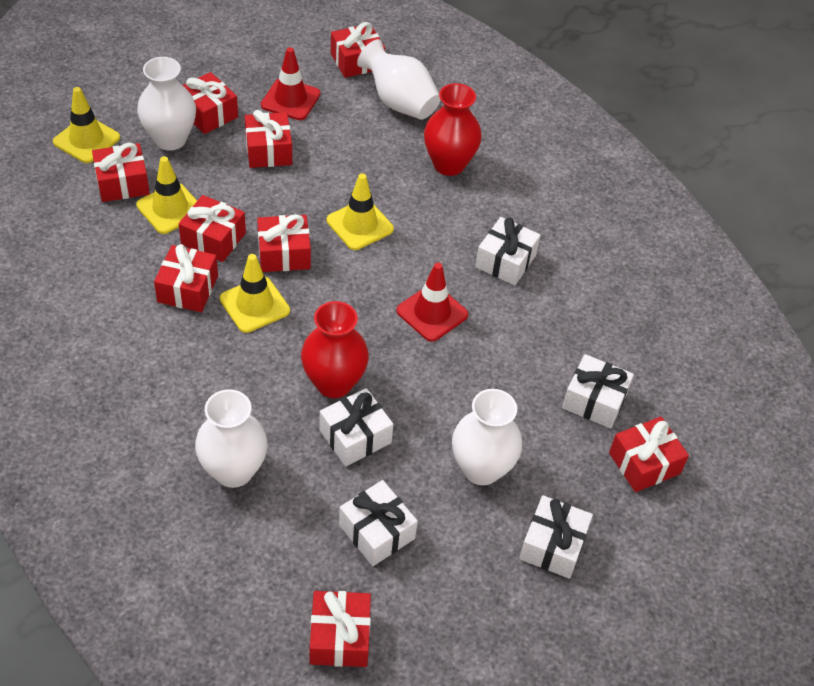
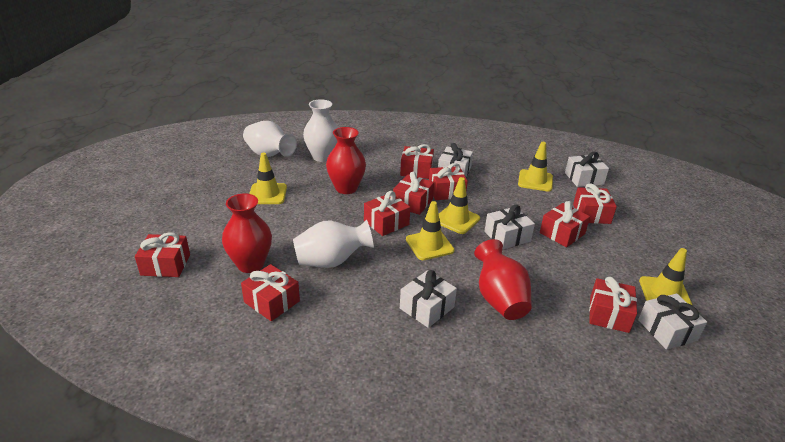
red traffic cone: [261,47,321,120] [396,263,468,342] = 2 -> none = 0
red vase: [301,301,369,398] [424,83,482,176] = 2 -> [222,193,272,273] [326,127,366,194] [474,239,532,320] = 3
white vase: [137,57,196,151] [195,389,268,488] [357,39,441,120] [452,389,522,485] = 4 -> [243,121,297,157] [293,220,374,268] [303,99,338,162] = 3
yellow traffic cone: [53,87,120,163] [136,156,197,234] [220,254,290,333] [327,173,394,250] = 4 -> [249,153,287,204] [406,201,455,260] [439,177,480,234] [518,142,553,192] [639,248,693,306] = 5

